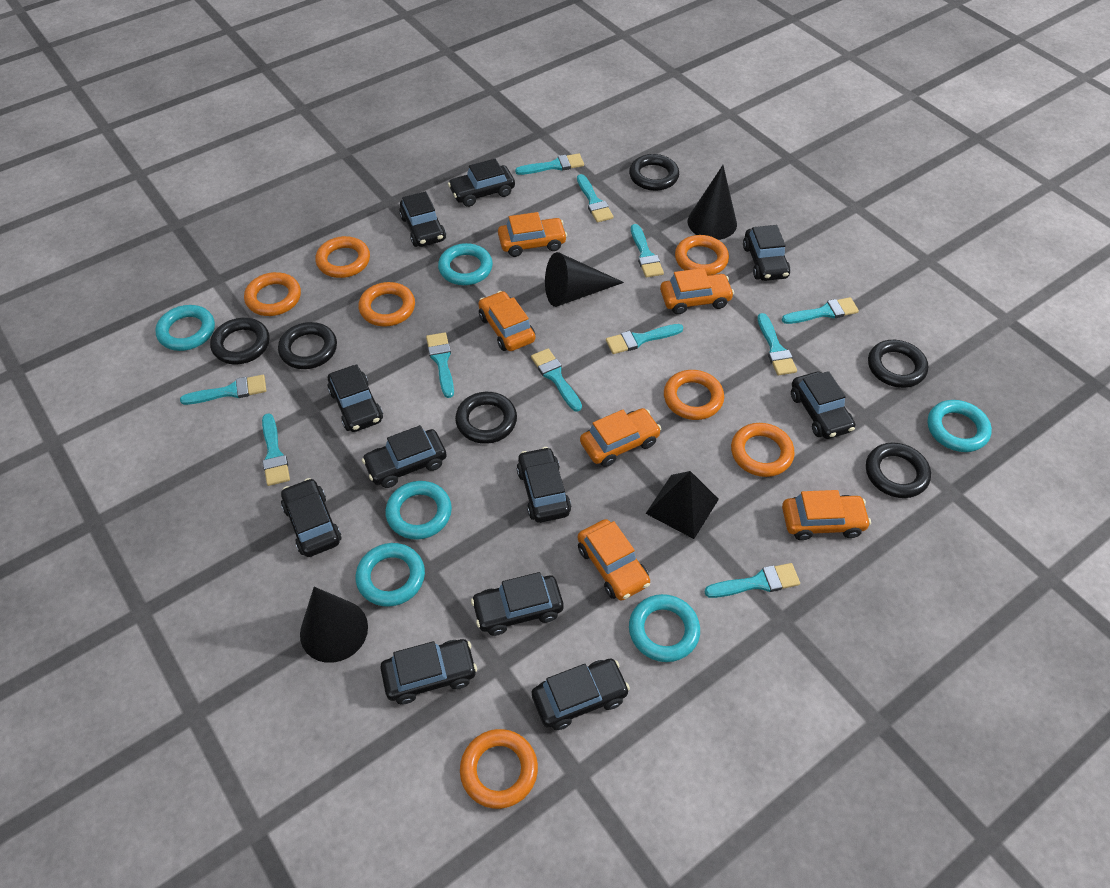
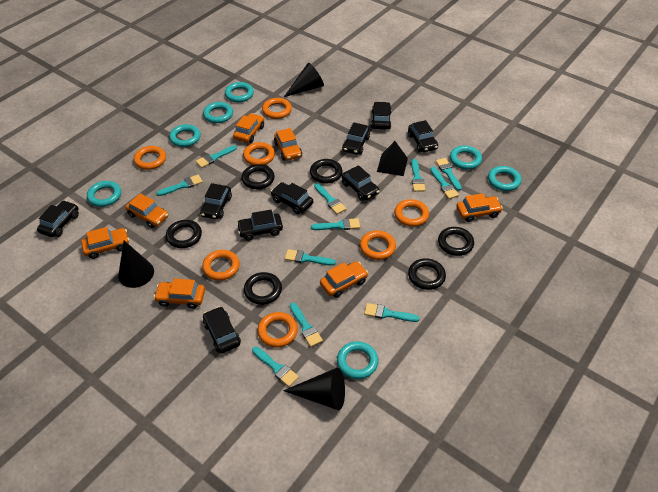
black car: [281,478,341,557] [328,364,383,432] [362,425,447,488] [380,639,477,704] [399,191,446,247] [448,159,515,207] [471,572,564,636] [517,447,571,523] [532,659,630,730] [743,225,790,281] [791,371,855,439] = 11 -> [37,200,79,237] [200,183,232,219] [203,306,241,353] [237,210,283,241] [271,182,313,214] [341,165,380,201] [342,122,370,155] [371,101,392,130] [408,120,438,152] = 9
orange car: [478,291,535,351] [498,212,567,257] [578,519,650,601] [580,408,661,467] [660,268,734,314] [782,490,871,540] = 6 -> [81,227,129,259] [125,193,168,228] [154,278,205,309] [233,113,264,143] [274,128,302,161] [320,261,368,298] [456,193,503,222] = 7
turquoise ring: [155,305,215,351] [356,543,425,607] [385,481,452,540] [438,243,493,285] [629,594,700,662] [927,400,992,452] = 6 -> [87,181,121,207] [169,124,201,147] [203,102,233,123] [225,82,254,102] [337,341,378,379] [450,145,482,169] [488,166,522,191] = 7

